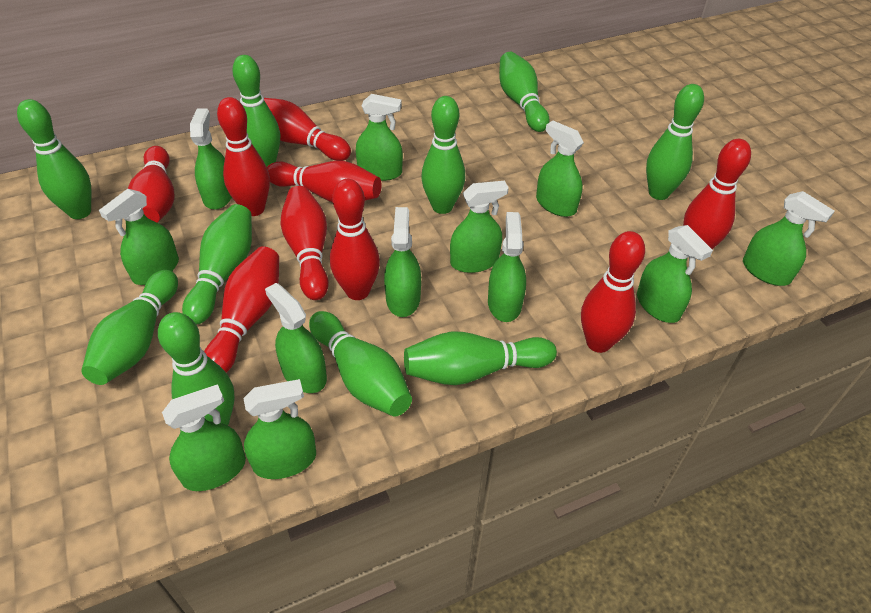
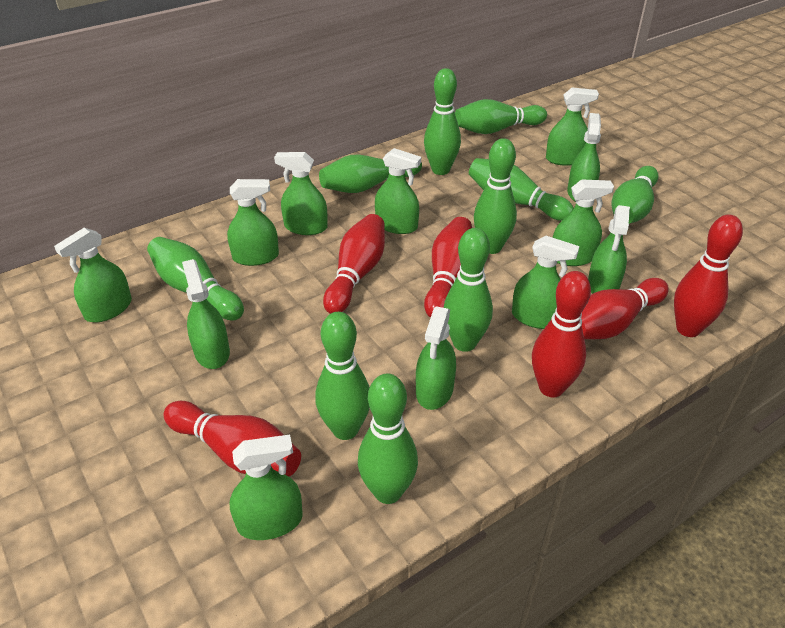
red bowling pin: [128,146,175,223] [204,246,279,373] [217,97,270,216] [264,98,351,161] [267,161,381,202] [280,186,329,300] [330,179,380,300] [581,231,645,353] [683,139,751,249] = 9 -> [163,401,301,476] [323,214,385,314] [424,217,472,318] [532,271,591,397] [581,278,669,339] [674,214,743,337] = 6

